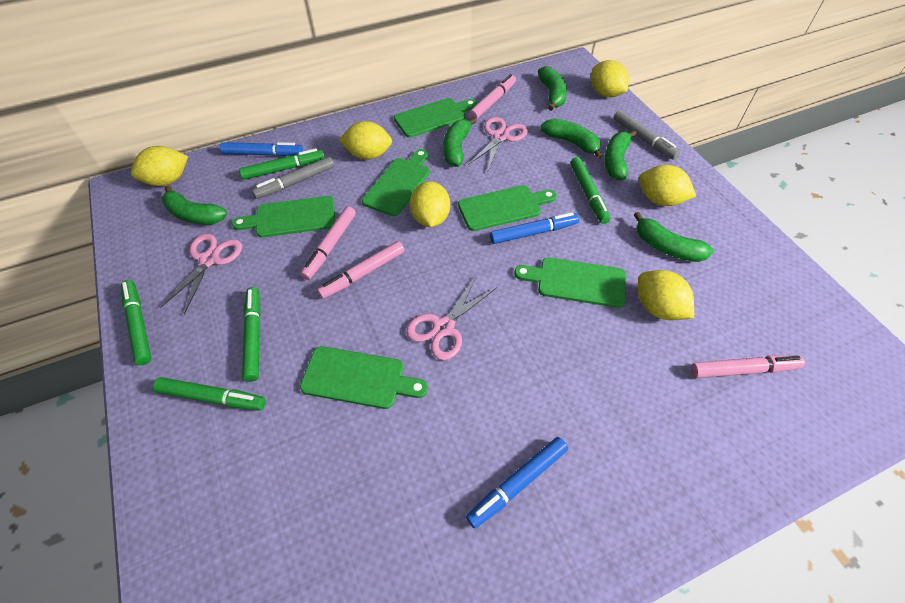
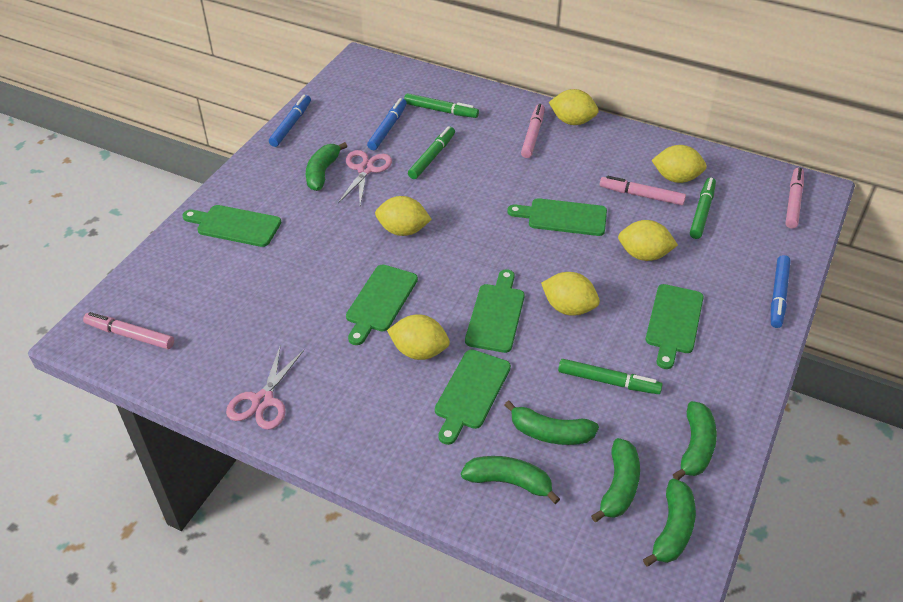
green marker: [121,280,151,365] [153,377,266,410] [239,148,325,180] [242,287,261,382] [570,157,610,224] = 5 -> [404,93,479,118] [408,126,455,179] [558,359,662,394] [690,177,716,239] = 4
grey marker: [252,157,334,199] [614,110,680,160] = 2 -> none = 0
pink scissors: [160,233,242,314] [406,277,496,360] [468,117,528,170] = 3 -> [226,344,304,430] [338,150,392,205] = 2

